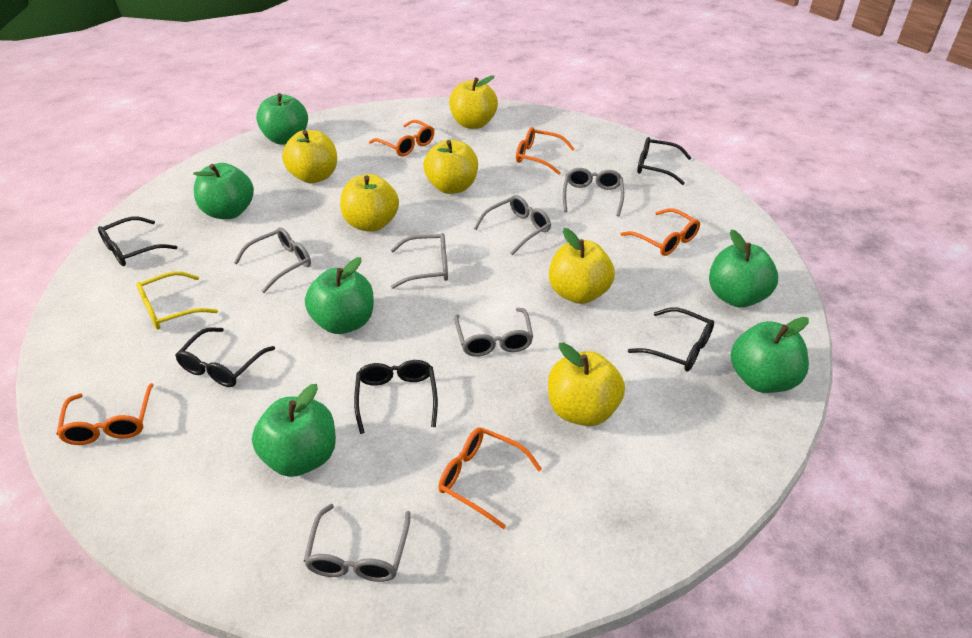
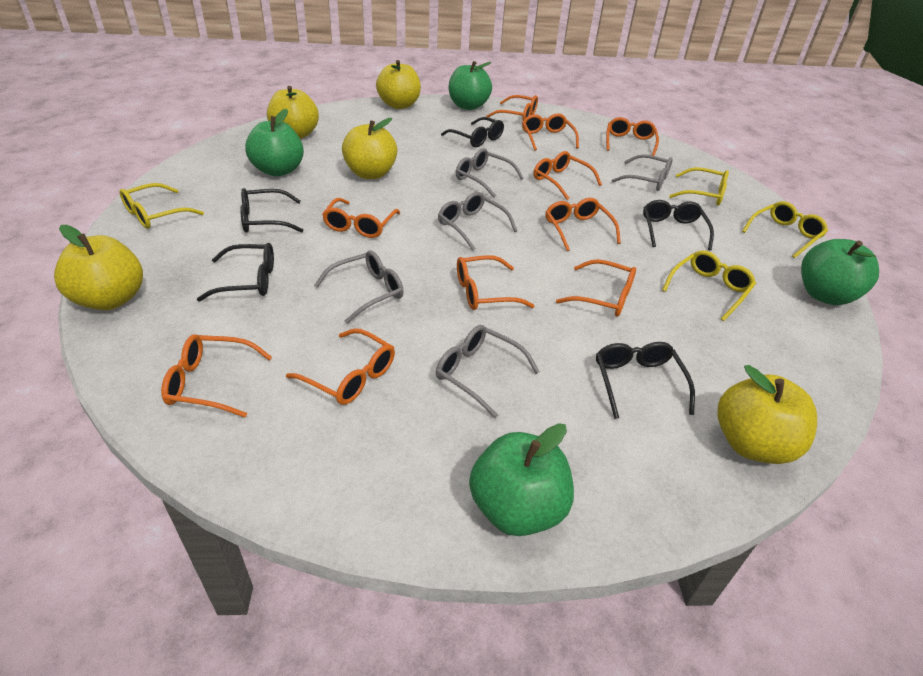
green apple: [193,163,254,219] [252,384,336,477] [256,93,308,145] [305,257,374,334] [709,229,778,307] [731,317,809,393] = 6 -> [245,109,304,177] [449,61,492,110] [469,423,574,536] [801,239,879,305] = 4
grey glasses: [234,227,311,293] [304,504,410,582] [391,233,448,289] [454,308,533,357] [474,195,551,255] [563,168,624,216] = 6 -> [314,250,404,324] [436,325,540,419] [438,192,517,250] [456,148,524,198] [612,154,673,191] = 5
orange glasses: [56,383,153,445] [369,120,434,156] [438,427,542,529] [516,127,575,175] [620,208,700,256] = 5 -> [161,334,272,418] [286,328,395,405] [322,198,400,238] [457,255,535,310] [486,95,538,121] [522,113,579,151] [533,151,602,200] [546,198,621,251] [556,259,636,317] [606,117,659,156] = 10
yellow apple: [282,130,337,183] [340,174,399,232] [424,139,478,194] [449,75,498,129] [548,343,625,426] [549,228,615,304] = 6 -> [54,225,143,310] [267,86,319,139] [342,118,397,179] [376,60,421,109] [717,365,817,464] = 5
yellow glasses: [136,271,218,330] = 1 -> [119,183,204,229] [662,250,756,321] [669,167,729,206] [742,201,828,258] = 4

